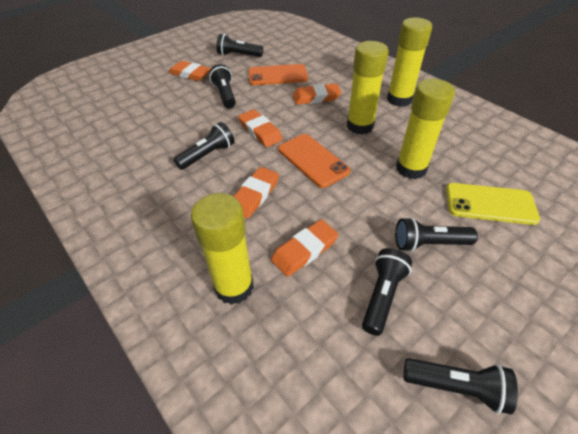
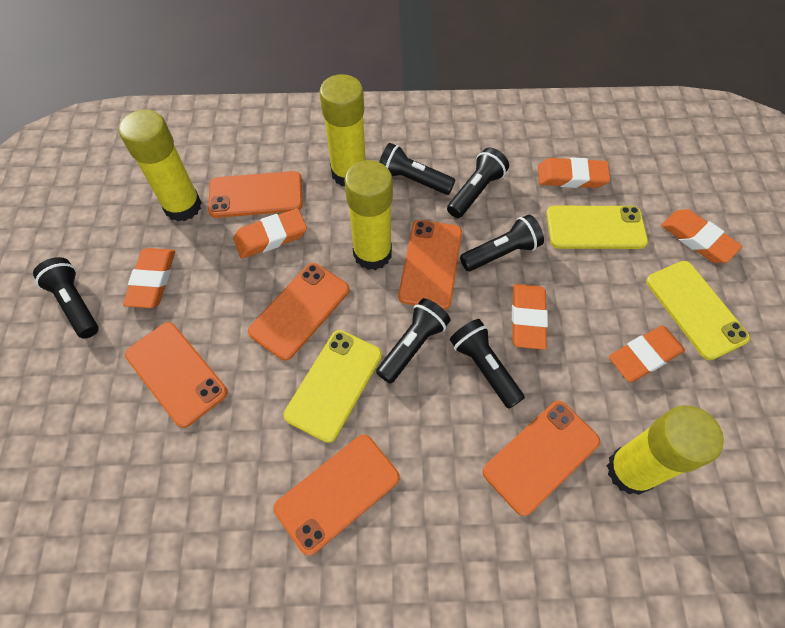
orange eraser: [169,61,211,81] [233,167,279,219] [238,109,283,147] [271,219,339,277] [293,84,342,105] = 5 -> [123,248,175,308] [233,209,307,259] [512,284,548,350] [538,157,610,188] [609,326,685,382] [661,209,742,263] = 6
orange phone: [249,64,308,85] [278,134,350,188] = 2 -> [125,322,228,428] [208,171,303,218] [248,263,349,361] [274,435,400,556] [398,220,462,310] [483,401,600,516] = 6
yellow phone: [446,183,540,225] = 1 -> [284,330,382,443] [546,206,648,249] [646,261,750,360] = 3

